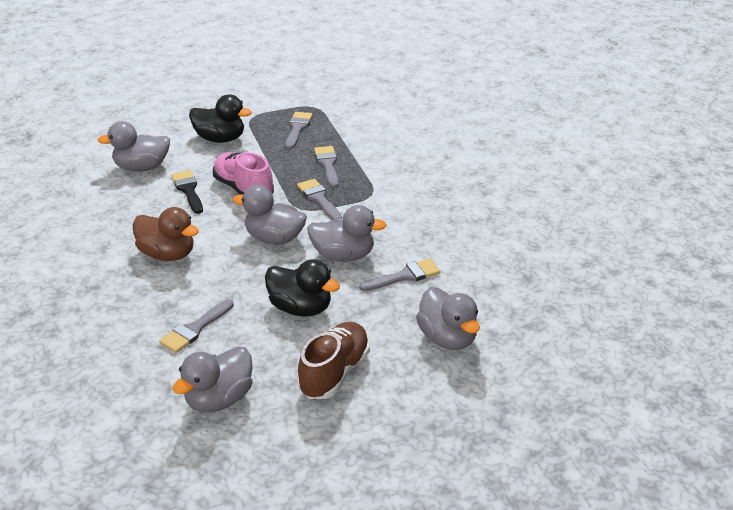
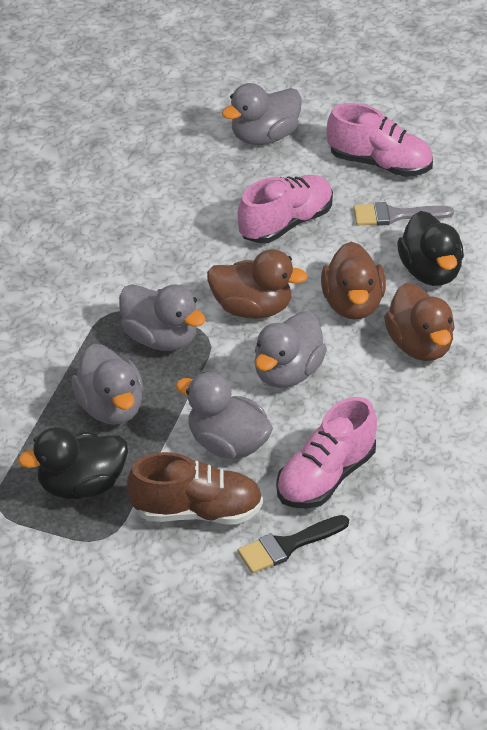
brown duck: [133,207,199,261] = 1 -> [207,249,308,319] [321,242,386,320] [384,283,455,361] = 3
grey brush: [159,299,234,353] [285,112,313,149] [297,179,342,220] [314,146,339,188] [359,259,441,291] = 5 -> [353,202,454,226] = 1
pink shoe: [213,152,274,195] = 1 -> [238,175,333,243] [276,397,377,509] [327,103,433,177] = 3

